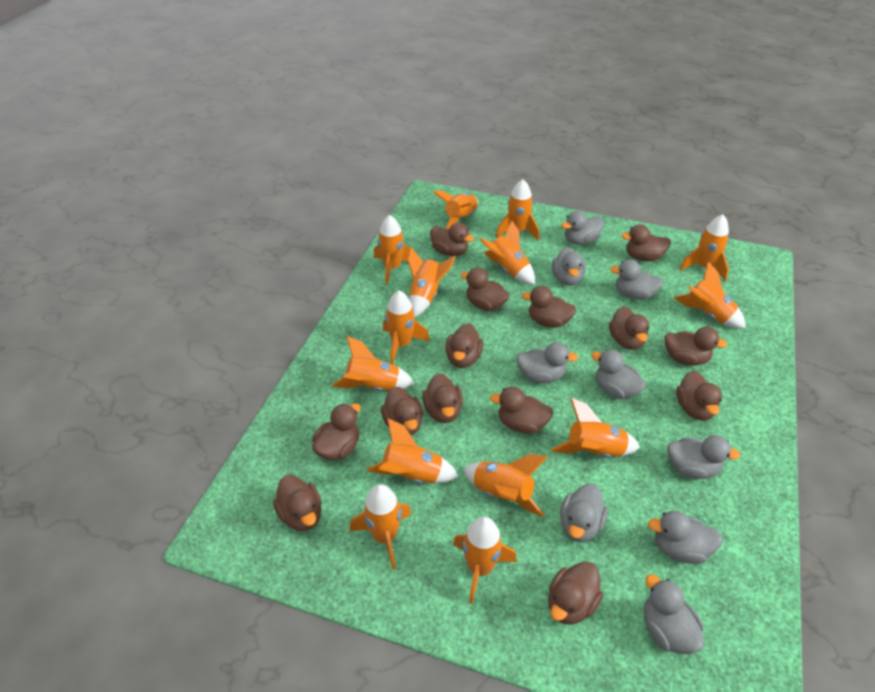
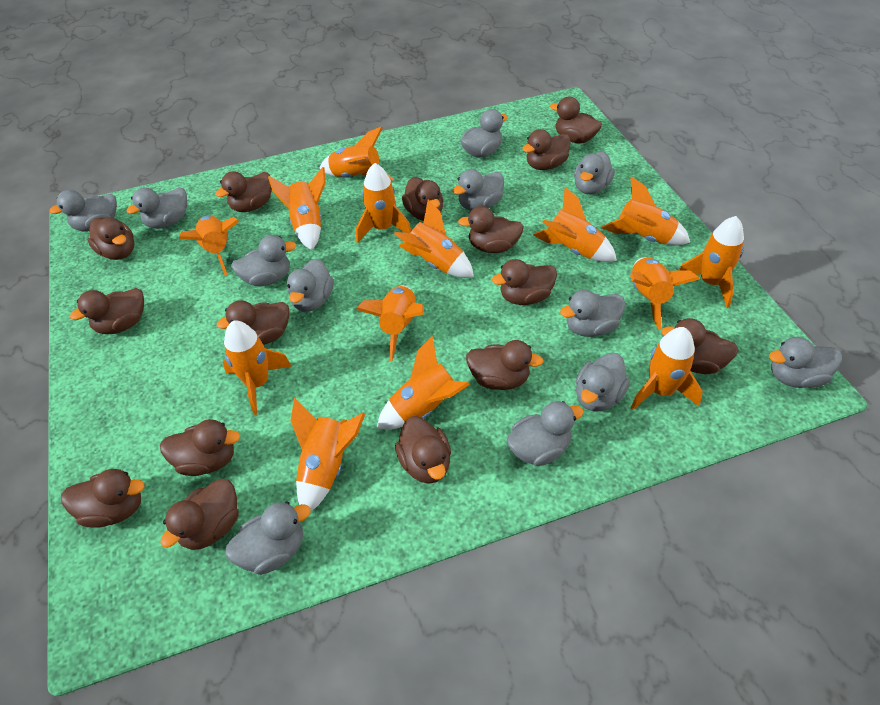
brown duck: [273,475,322,531] [312,403,361,460] [381,386,423,435] [422,373,463,423] [430,223,474,256] [445,323,483,368] [460,268,509,311] [490,387,553,434] [522,286,576,328] [548,561,603,625] [609,306,649,350] [621,224,671,261] [665,327,727,366] [676,371,722,421] = 14 -> [61,469,145,528] [70,288,144,334] [87,217,135,260] [160,419,240,476] [160,479,239,550] [216,171,272,212] [217,300,289,345] [395,416,451,484] [402,177,443,221] [458,206,524,253] [466,340,543,390] [492,259,557,305] [522,129,571,170] [550,96,602,143] [661,318,738,374] = 15
grey duck: [517,342,578,383] [552,247,586,286] [560,484,608,542] [561,211,604,245] [591,349,646,399] [610,259,663,300] [644,574,704,654] [648,511,723,564] [667,435,740,479] = 9 -> [49,190,117,232] [126,187,187,229] [225,501,311,575] [231,235,296,286] [287,258,334,312] [453,169,504,210] [460,109,508,158] [507,401,584,466] [560,290,625,337] [574,151,615,194] [576,353,630,412] [769,337,842,388] = 12

